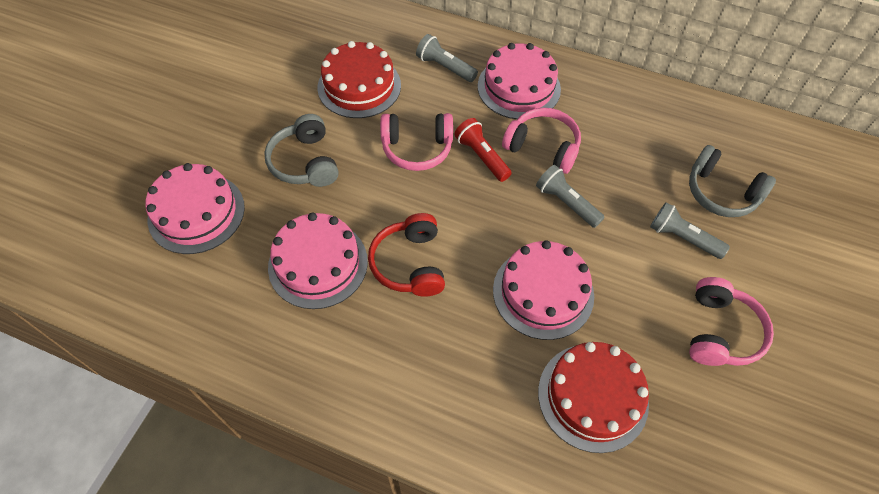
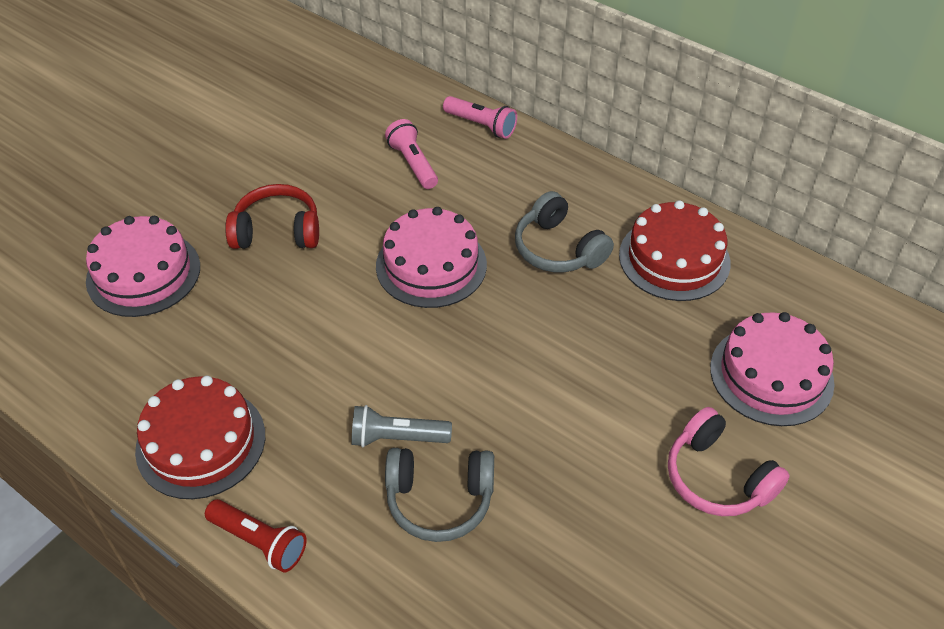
grey flashlight: [416,34,478,82] [536,165,605,228] [650,202,730,259] = 3 -> [351,405,452,447] = 1
pink cake: [145,163,245,254] [268,213,368,309] [478,43,561,119] [493,240,594,340] = 4 -> [86,216,200,317] [376,207,487,308] [710,312,834,426] = 3
pink flashlight: none = 0 -> [385,119,438,189] [443,96,517,139] = 2
pink headphones: [380,113,453,171] [502,108,581,174] [689,277,774,366] = 3 -> [668,407,790,516] = 1

